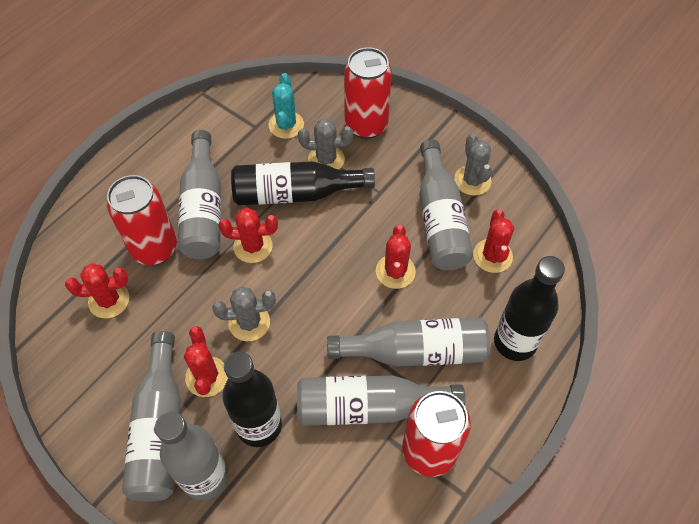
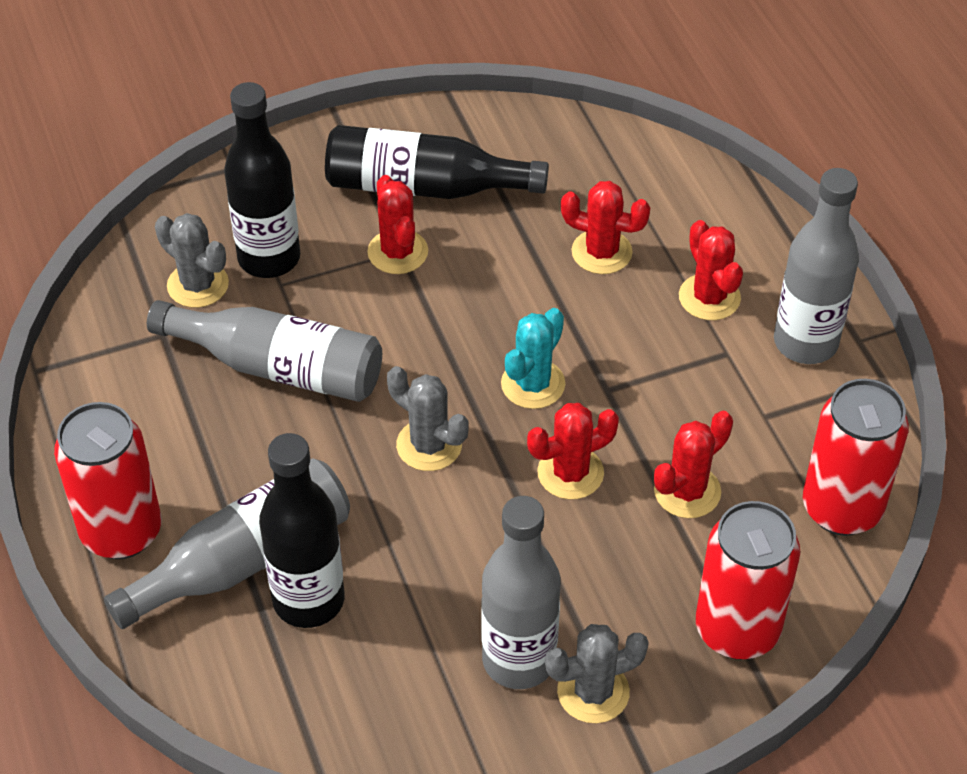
grey bottle: [122,331,181,502] [155,411,228,500] [178,130,221,259] [297,375,465,426] [327,317,490,367] [419,139,473,271] = 6 -> [104,459,350,629] [147,300,382,402] [481,496,561,689] [774,168,859,364] = 4

